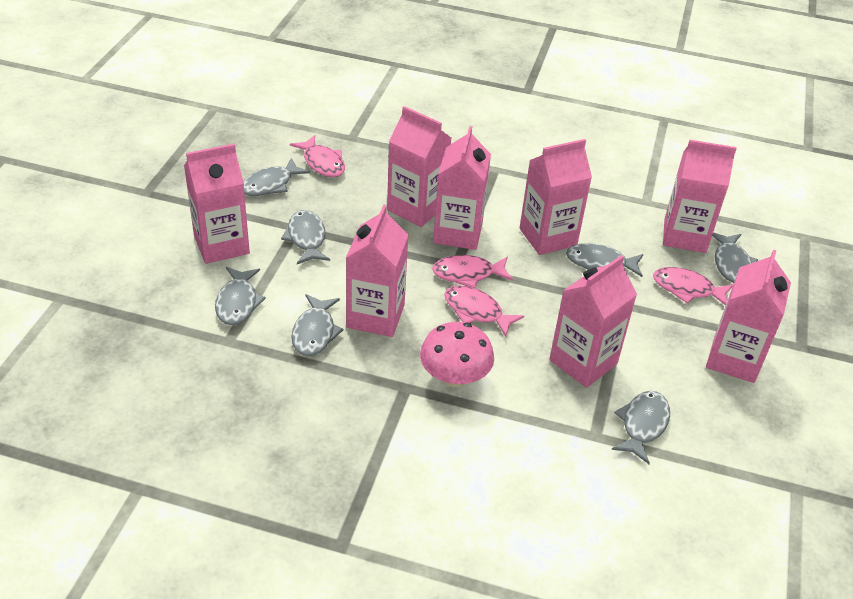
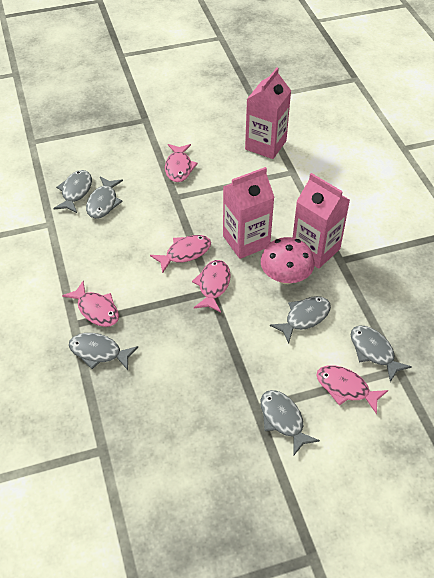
grey fish: [215,267,266,325] [243,158,310,196] [281,210,330,264] [291,294,344,356] [566,243,643,277] [611,391,670,464] [712,232,758,283] = 7 -> [53,170,92,213] [69,333,138,370] [86,177,123,219] [261,390,320,455] [270,296,331,344] [351,326,412,382] = 6
pink carton: [184,144,250,264] [346,204,408,337] [387,106,451,227] [433,126,491,250] [520,139,592,255] [549,255,637,388] [663,140,737,253] [706,250,791,383] = 8 -> [223,167,275,259] [245,67,291,159] [293,173,350,269] = 3
pink fish: [290,135,345,177] [432,255,513,288] [444,285,524,337] [653,267,733,305] = 4 -> [62,281,119,327] [150,235,211,273] [165,144,198,182] [192,260,231,312] [317,365,388,414] = 5

